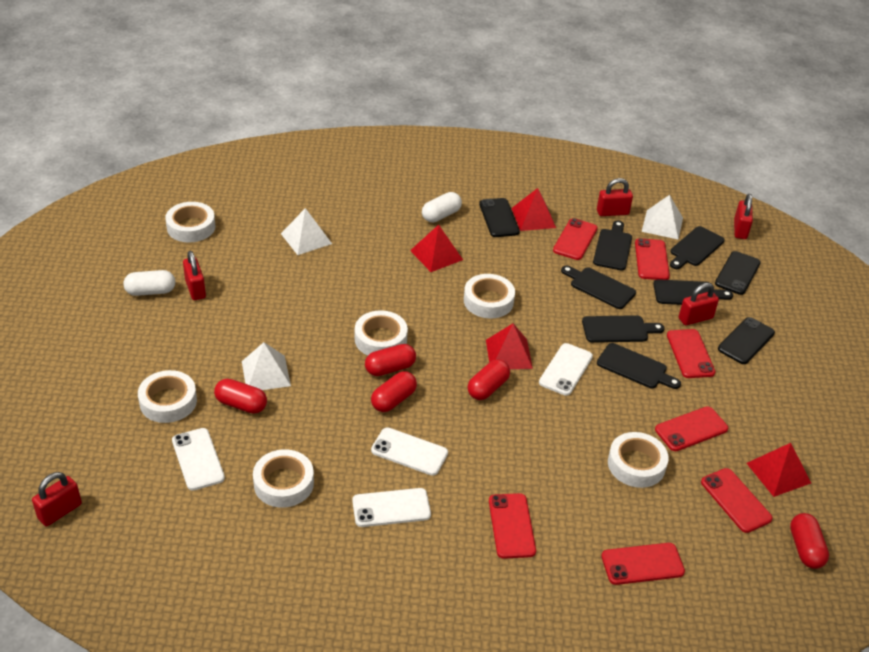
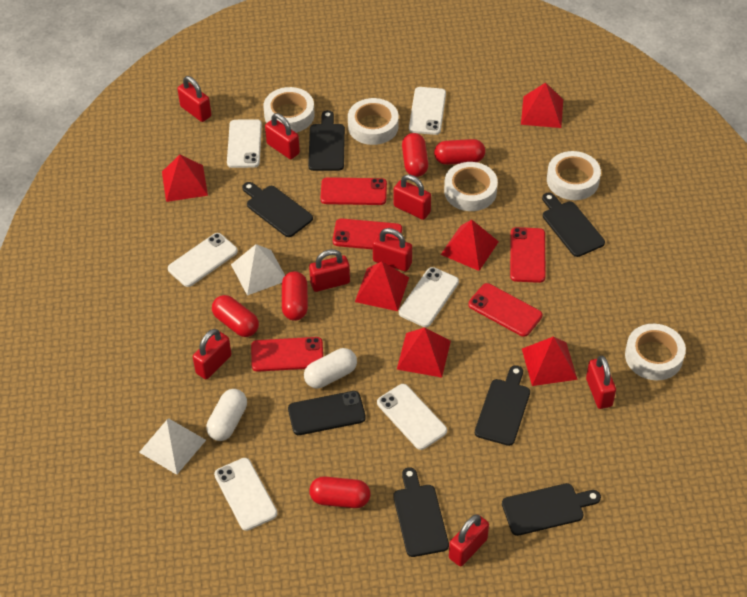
black phone: [479,198,520,237] [715,251,761,295] [718,317,775,364] = 3 -> [288,391,366,435] = 1
red padlock: [32,472,82,526] [183,251,206,300] [597,178,633,216] [679,283,719,325] [734,194,753,239] = 5 -> [177,76,211,122] [193,329,231,379] [265,113,300,159] [309,249,350,292] [373,228,412,271] [394,175,431,220] [449,514,489,566] [586,356,616,409] = 8
red phone: [489,493,536,559] [553,218,598,260] [601,543,685,585] [635,238,670,280] [655,406,728,451] [667,329,715,378] [701,468,773,533] = 7 -> [251,337,323,372] [320,177,387,205] [333,218,402,249] [468,283,542,337] [510,227,546,283] = 5
red pyramid: [410,225,463,272] [486,324,533,369] [511,188,556,231] [747,443,811,497] = 4 -> [162,155,208,202] [355,262,409,311] [397,327,451,378] [441,219,499,271] [521,83,563,128] [522,336,578,386] = 6
white phone: [172,428,225,491] [352,488,431,527] [371,427,448,476] [539,343,593,396] = 4 -> [168,233,238,287] [214,458,278,531] [227,119,262,168] [377,384,447,450] [399,267,459,327] [409,87,446,135] = 6
white pyramid: [242,342,291,390] [281,208,332,255] [641,195,683,239] = 3 -> [139,418,206,475] [231,244,285,296] = 2
white tape: [138,370,197,423] [165,202,215,243] [253,449,314,508] [355,310,408,355] [464,274,515,318] [608,432,669,488] = 6 -> [263,87,315,132] [348,98,398,145] [444,162,498,211] [547,151,601,200] [625,324,686,380] = 5

